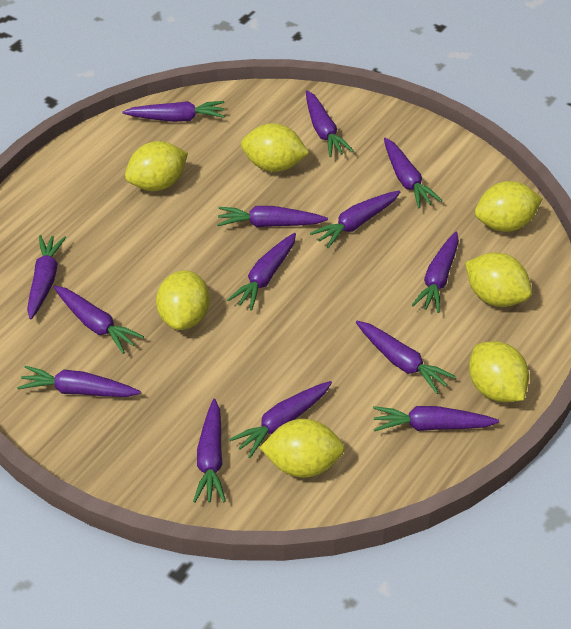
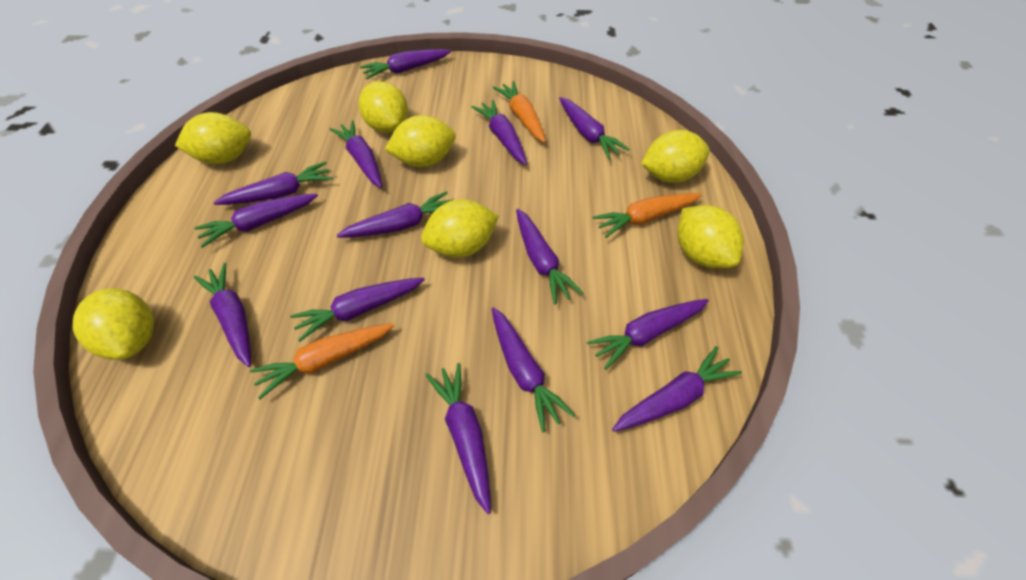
orange carrot: none = 0 -> [250,323,394,399] [493,81,546,143] [593,193,702,238] = 3

